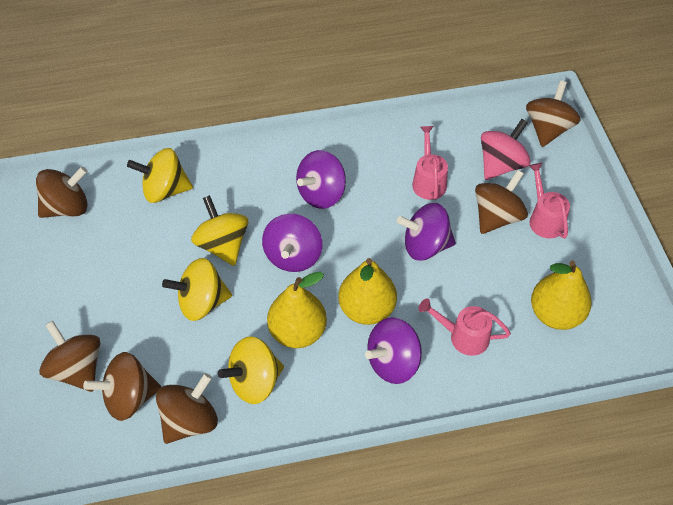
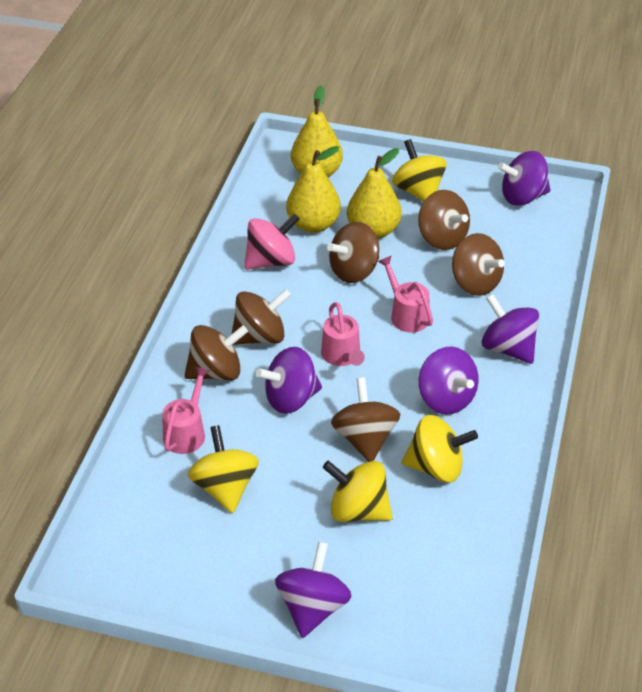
purple spinning top: [262,214,322,272] [296,150,346,209] [365,317,422,384] [397,203,456,261] = 4 -> [256,347,322,414] [275,542,352,638] [419,347,479,415] [482,294,539,364] [498,151,551,206] = 5

